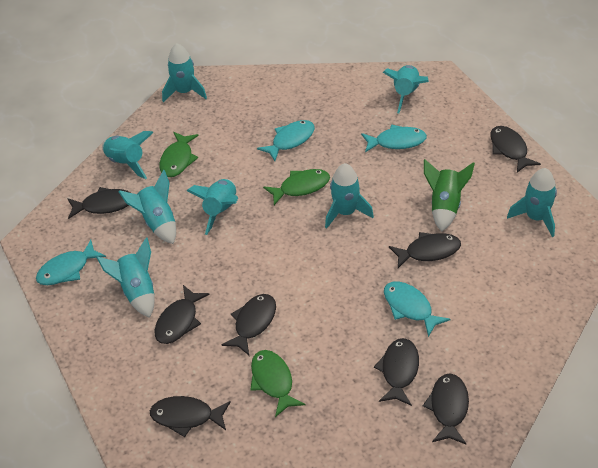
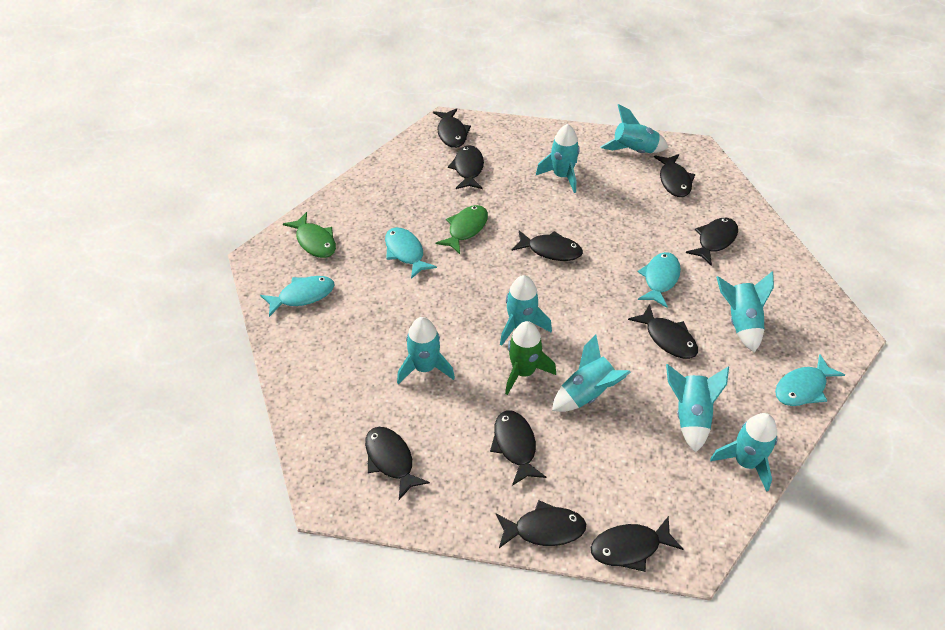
black fish: [67,187,130,219] [150,396,230,437] [155,285,210,344] [222,294,276,355] [374,338,419,406] [389,232,461,268] [423,373,469,445] [490,126,541,173] = 8 -> [365,427,430,500] [433,108,471,148] [448,145,484,189] [490,411,546,486] [496,500,586,548] [511,230,583,261] [591,516,683,572] [628,304,698,359] [654,154,695,197] [686,218,738,266] = 10
green fish: [159,132,199,177] [250,350,305,417] [263,169,330,205] = 3 -> [283,212,336,258] [436,205,488,254] = 2

